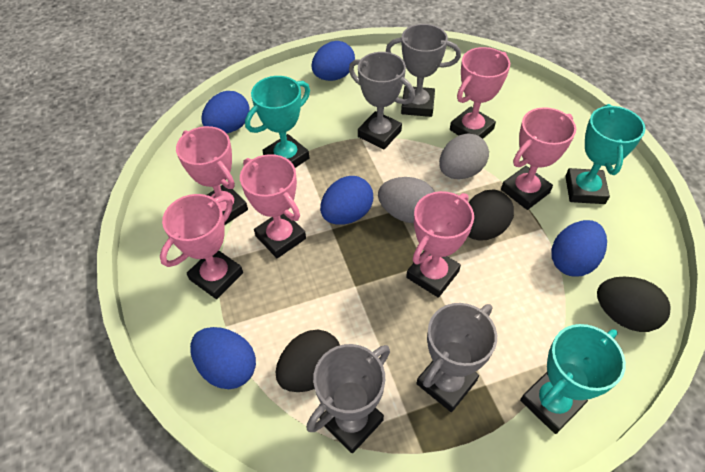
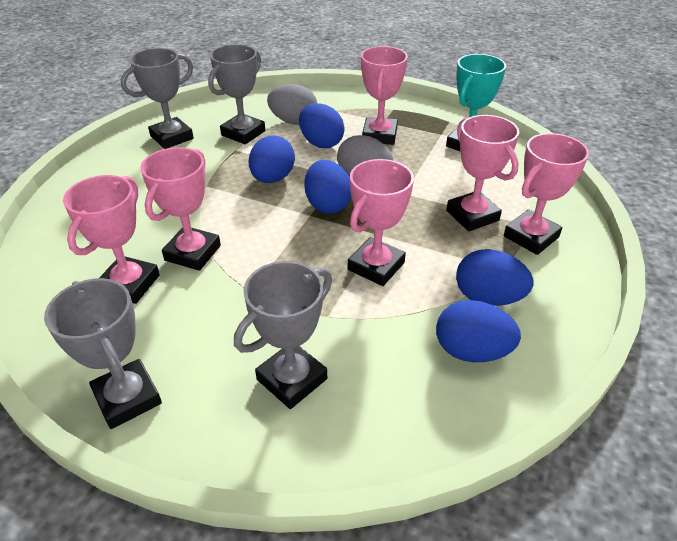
black egg: [276,330,340,392] [468,190,514,241] [597,277,671,332] = 3 -> none = 0
turquoise trophy: [245,76,310,168] [520,324,626,434] [565,104,645,204] = 3 -> [446,54,506,151] = 1

